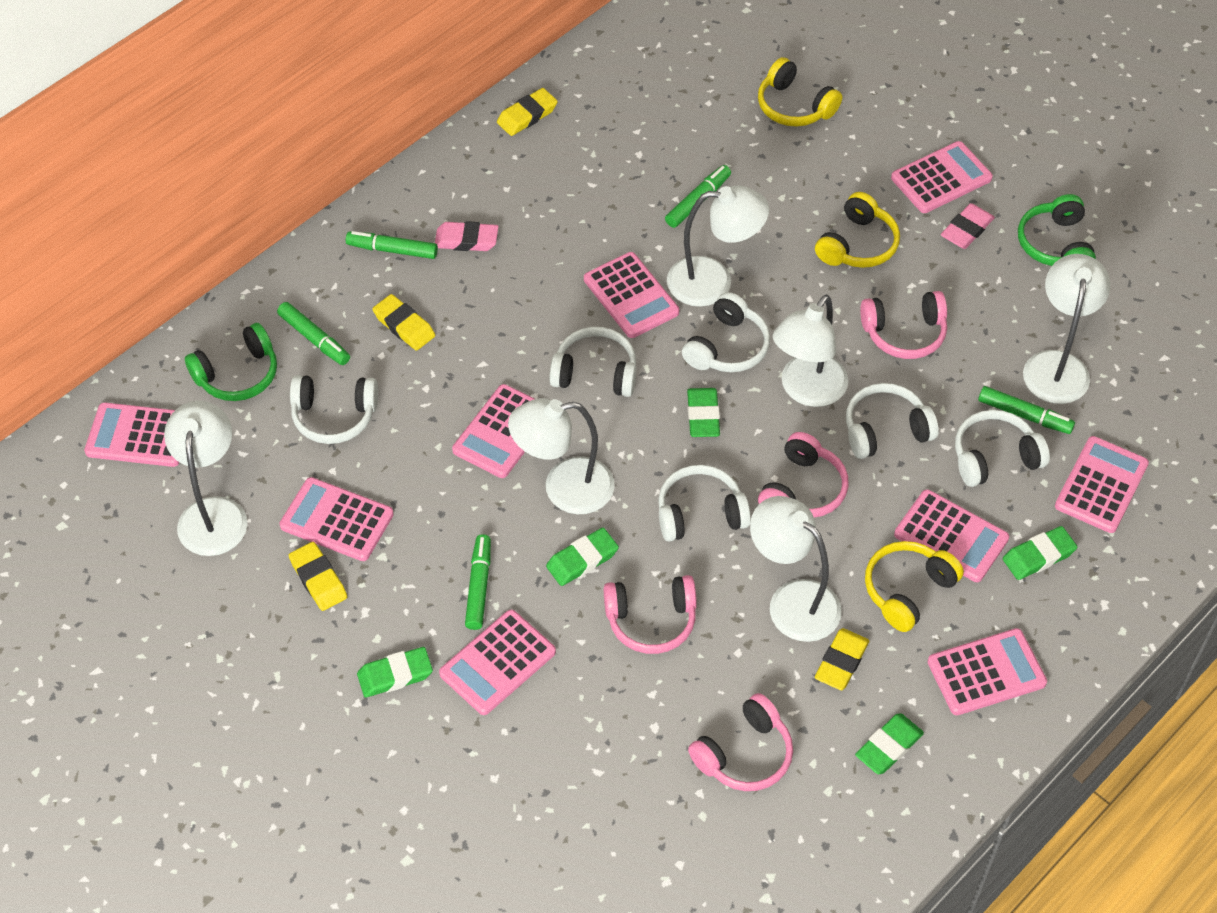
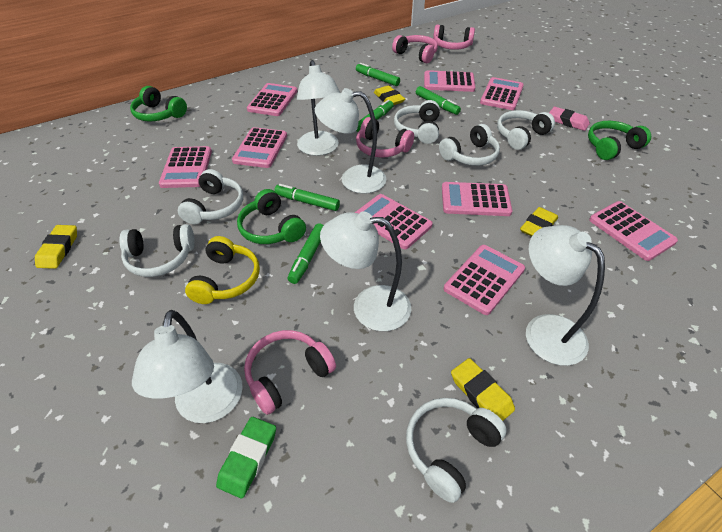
green eraser: [357,647,433,698] [546,528,619,586] [687,388,720,437] [855,713,924,774] [1003,526,1077,580] = 5 -> [216,417,276,499] = 1
green headphones: [185,323,277,401] [1018,194,1096,266] = 2 -> [130,86,187,122] [237,189,306,244] [588,121,651,160] = 3
pink eraser: [435,221,499,251] [941,203,995,249] = 2 -> [549,107,590,131] = 1
white lamp: [164,401,247,556] [508,398,615,514] [667,185,769,307] [750,496,841,642] [773,295,848,407] [1023,254,1110,404] = 6 -> [132,310,243,423] [297,60,340,156] [315,88,386,194] [320,211,412,331] [526,225,605,366] = 5
yellow headphones: [758,57,842,127] [815,192,900,268] [865,541,964,632] = 3 -> [185,236,260,304] = 1

